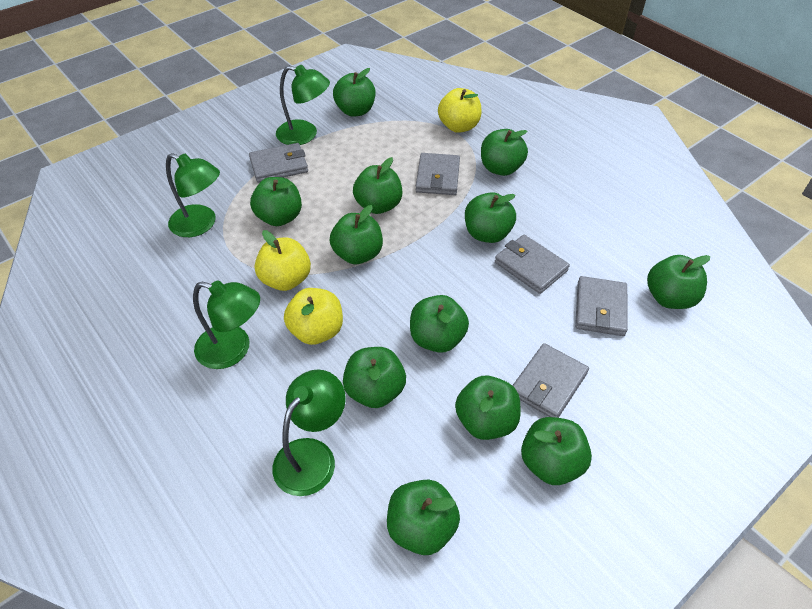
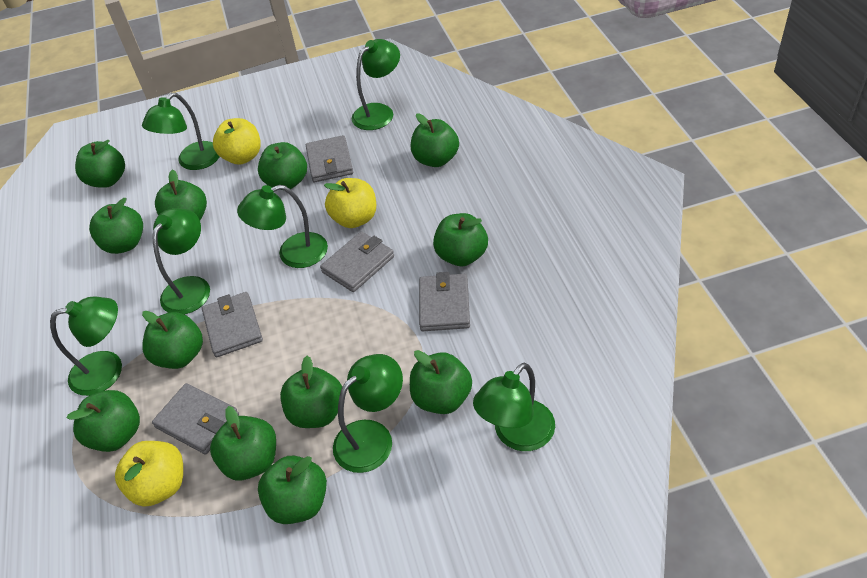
green lamp: [166,153,220,237] [193,280,260,369] [272,369,346,496] [276,65,330,145] = 4 -> [50,297,122,396] [142,93,220,170] [152,208,210,314] [237,185,328,268] [333,354,403,473] [352,39,400,130] [473,363,555,451] = 7

